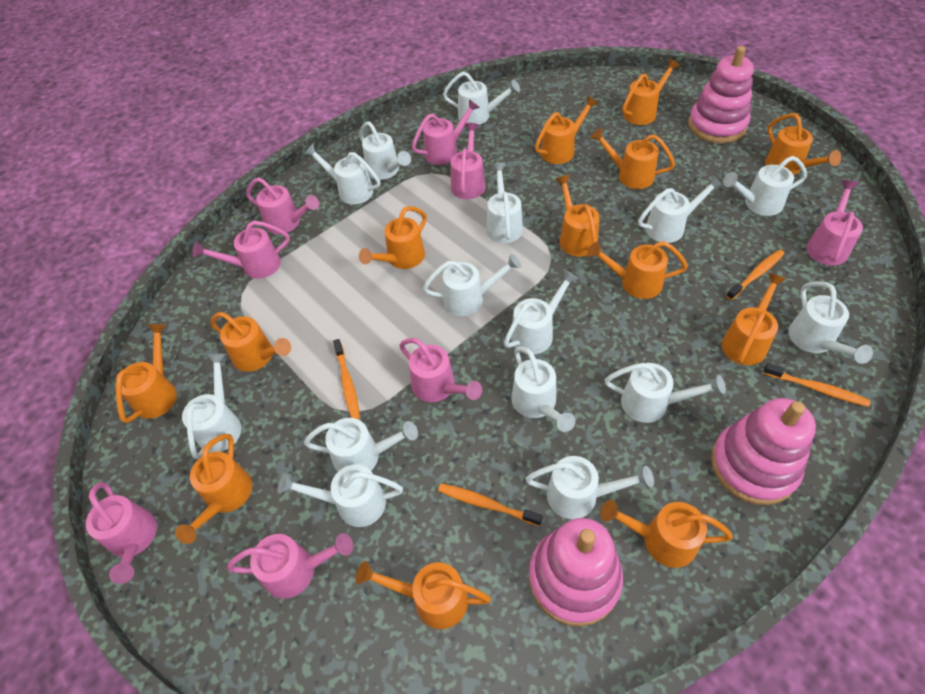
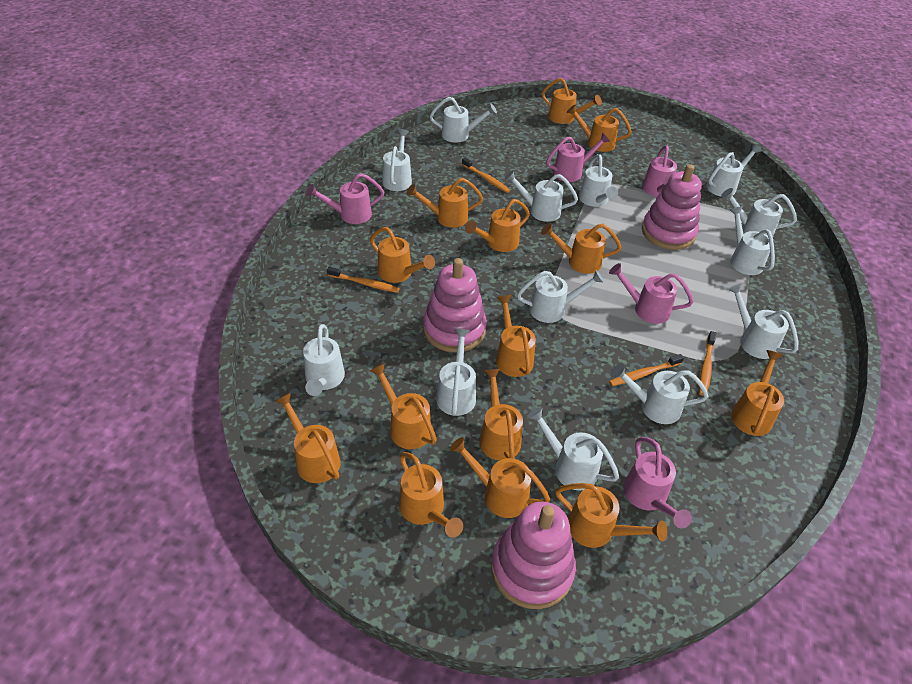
orange watering can: [116,324,177,423] [175,434,252,544] [211,312,291,372] [356,561,491,629] [359,206,427,269] [535,96,598,164] [555,175,599,256] [587,241,688,299] [590,128,675,189] [600,500,733,568] [622,59,680,125] [722,273,786,365] [765,113,841,175] = 13 -> [275,393,340,483] [370,227,435,283] [370,363,437,449] [399,452,463,538] [407,178,483,228] [450,437,550,518] [465,199,530,252] [479,369,523,461] [496,295,536,377] [541,223,622,274] [542,78,602,124] [555,483,667,548] [567,105,632,152] [731,350,784,436] = 14
pink watering can: [86,482,157,584] [193,221,290,279] [227,533,353,599] [246,177,319,234] [399,338,482,402] [412,99,480,165] [451,123,485,199] [807,180,863,265] = 8 -> [306,173,384,224] [546,133,610,182] [609,263,694,324] [623,437,692,528] [642,145,677,196] = 5
white watering can: [182,353,242,459] [278,465,403,527] [304,144,380,205] [304,418,418,472] [359,121,411,180] [423,254,521,316] [443,72,520,125] [486,162,523,243] [504,270,579,354] [511,347,575,432] [526,456,654,519] [605,363,726,423] [638,175,724,243] [723,156,807,216] [788,281,873,364] = 15 -> [303,324,345,396] [382,129,412,191] [430,97,497,143] [436,329,476,416] [504,170,578,222] [517,270,604,323] [527,407,619,491] [579,154,618,207] [611,364,708,424] [706,144,762,196] [721,188,797,237] [728,283,798,359] [729,206,775,275] = 13

